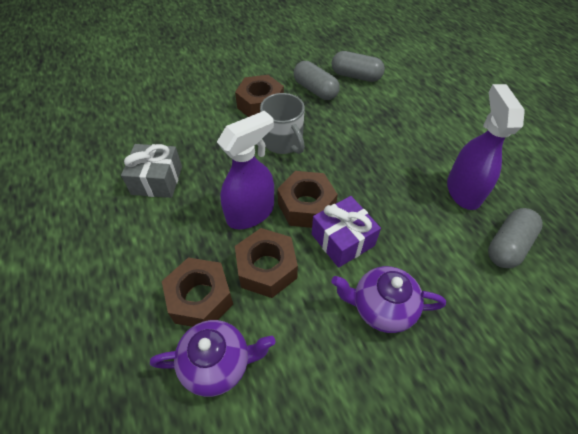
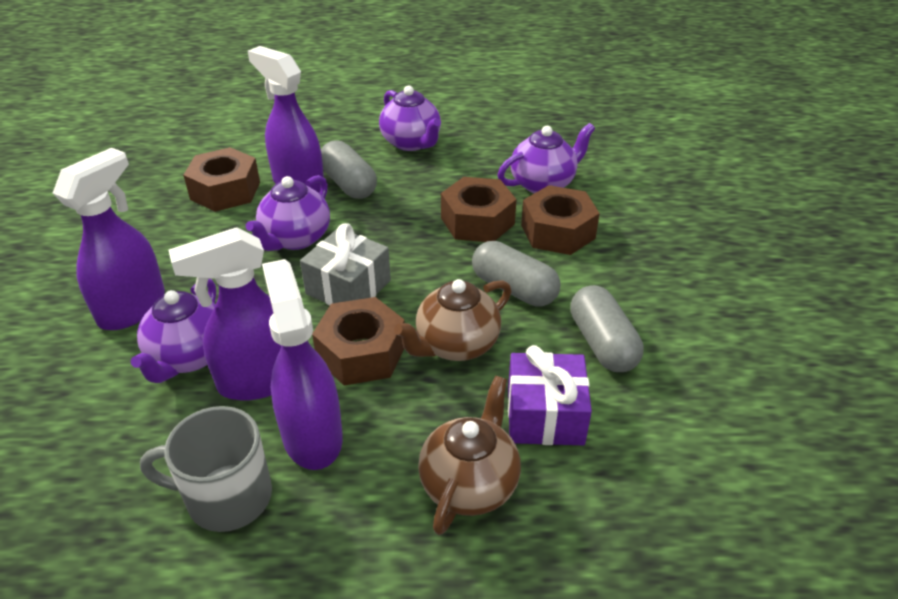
brown teapot: none = 0 -> [394,279,512,361] [418,376,521,535] = 2
purple spray bottle: [217,111,274,230] [447,84,525,210] = 2 -> [53,148,165,330] [168,227,281,401] [248,46,324,193] [262,259,343,470] = 4
purple teapot: [150,320,276,397] [331,266,446,333] = 2 -> [131,279,216,383] [246,175,330,251] [379,86,441,151] [498,123,595,193] = 4

